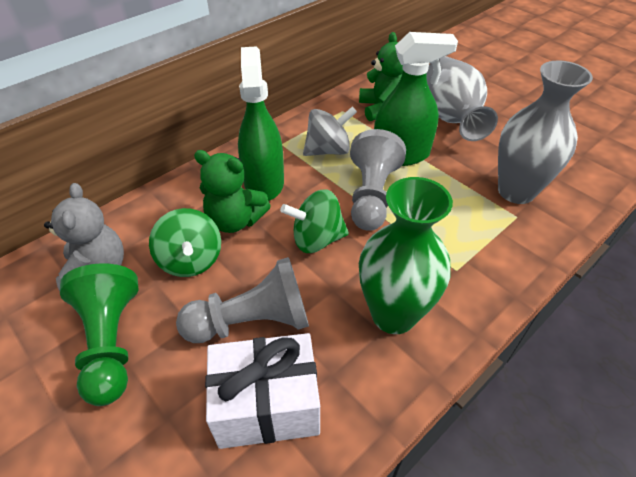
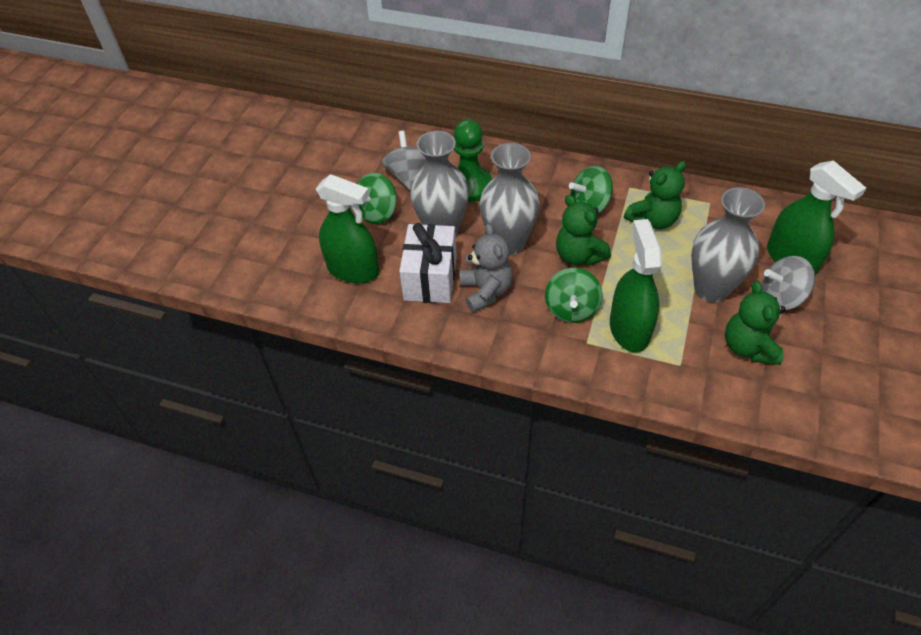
green spinning top: [149,208,221,277] [280,190,349,253] = 2 -> [357,173,397,224] [545,268,603,323] [569,166,613,214] = 3
green spray bottle: [238,46,284,201] [374,32,458,166] = 2 -> [316,174,379,283] [610,219,662,352] [767,160,866,275] = 3
green teddy bear: [194,150,271,233] [359,32,403,121] = 2 -> [556,195,611,266] [624,161,686,229] [725,281,785,365] = 3
green vase: [359,177,453,334] = 1 -> none = 0
grey pawn: [176,257,309,343] [350,129,406,231] = 2 -> none = 0
grey spinning top: [303,106,357,156] = 1 -> [382,131,427,190] [762,256,815,310] = 2
grey vase: [427,56,498,141] [498,61,593,204] = 2 -> [410,131,469,235] [479,143,540,256] [691,187,765,302] = 3

